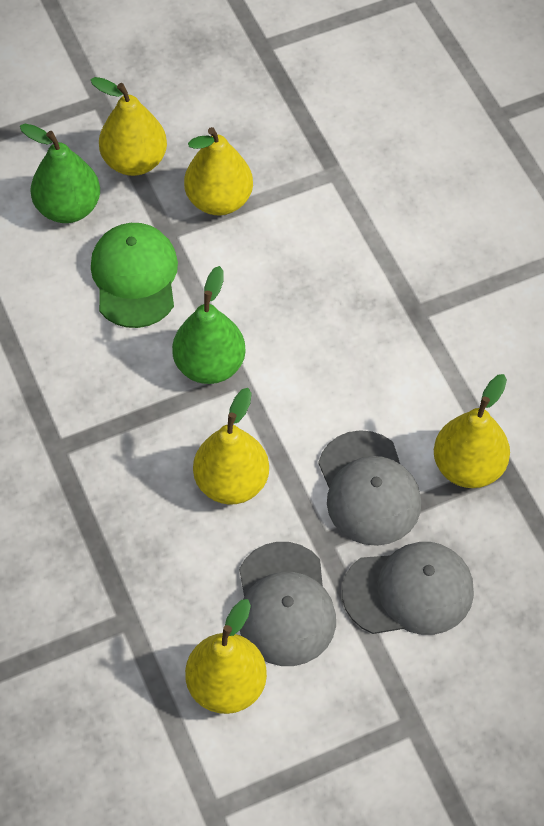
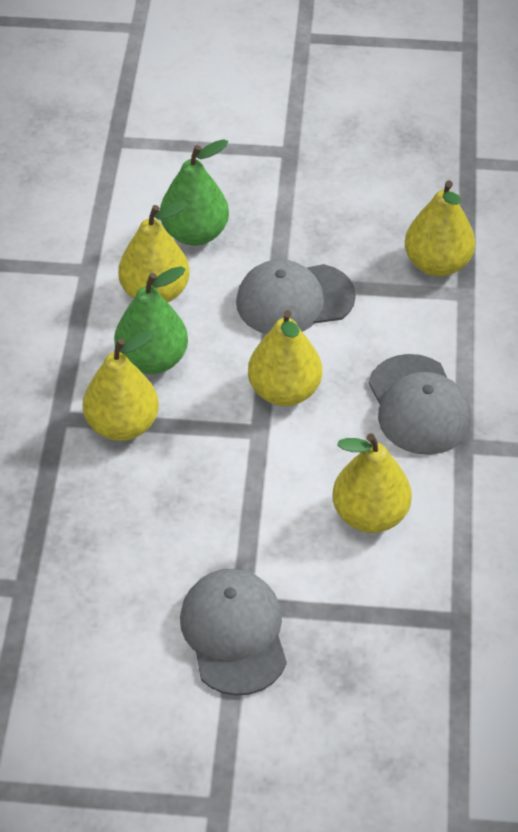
green cap: [91,223,178,328] = 1 -> none = 0

